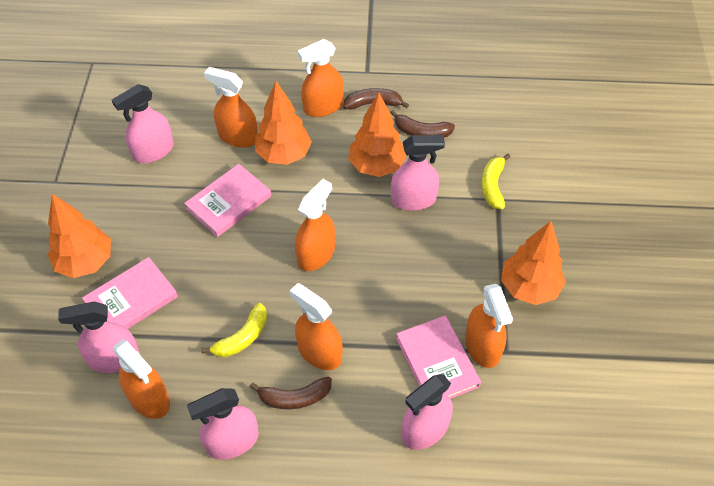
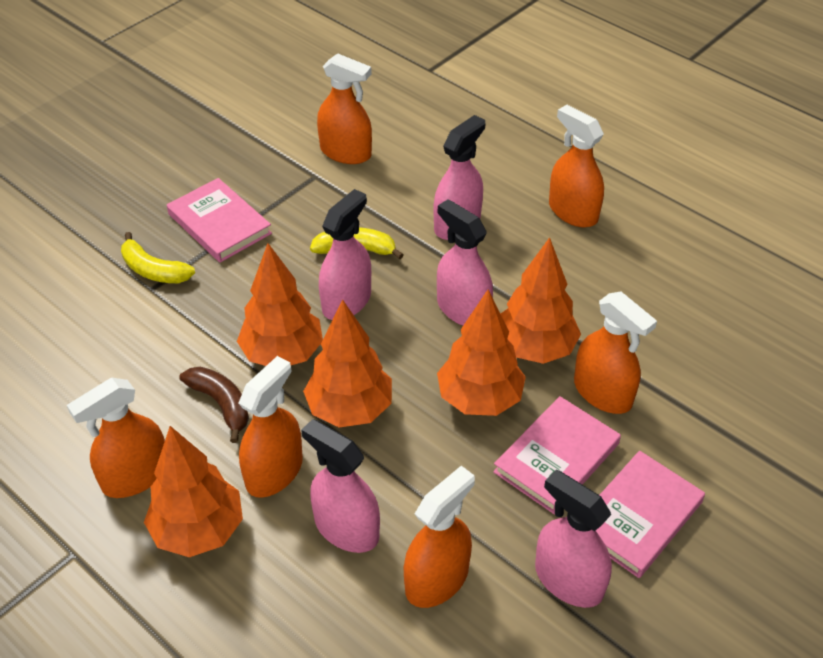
brown banana: [250,376,332,409] [343,88,409,110] [390,110,455,138] = 3 -> [179,367,249,443] = 1
orange tree: [48,194,111,278] [255,81,312,165] [348,93,407,177] [501,221,566,305] = 4 -> [144,426,243,557] [237,243,323,366] [303,299,392,428] [437,289,526,416] [501,237,581,364] = 5

